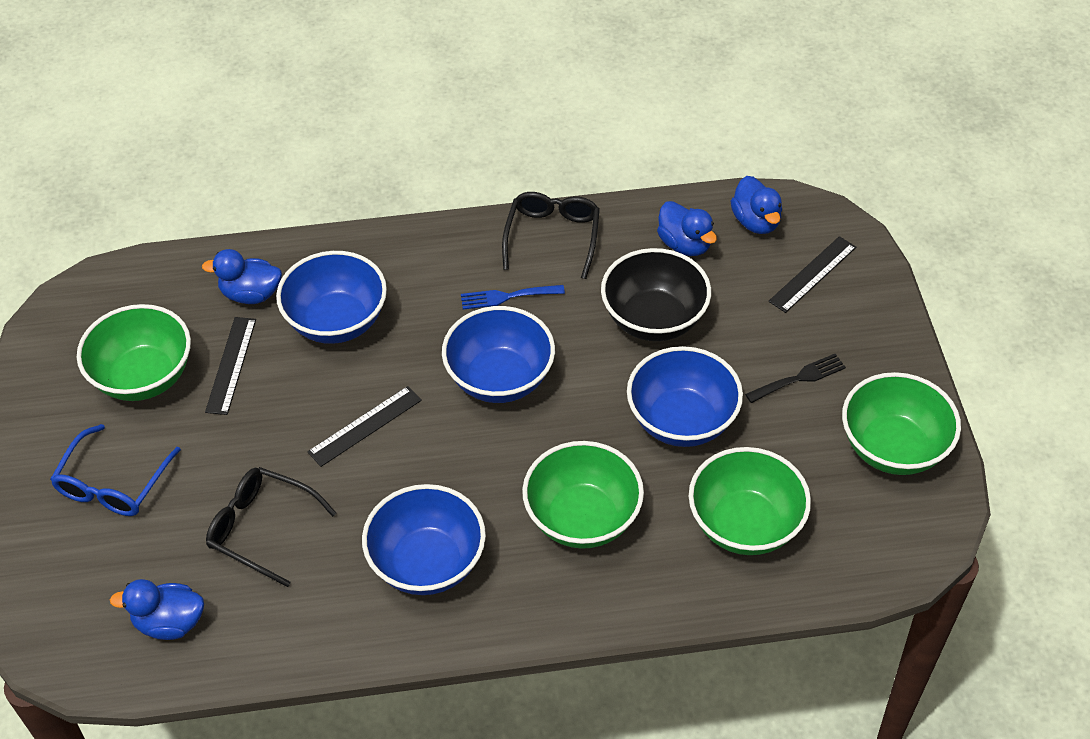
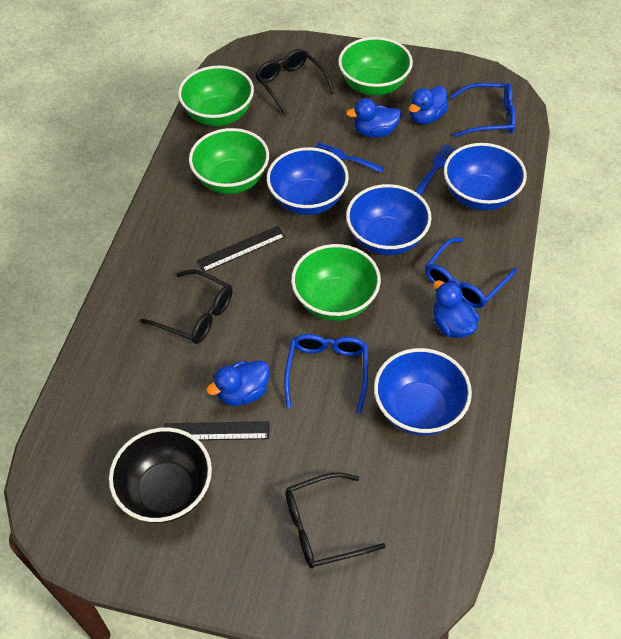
black fork: [745,354,846,403] = 1 -> none = 0
black glasses: [206,467,337,587] [502,192,600,279] = 2 -> [140,269,232,344] [255,49,334,116] [285,473,386,569] = 3
black ruler: [205,317,256,415] [307,386,422,467] [768,236,856,313] = 3 -> [165,421,270,440] [197,226,286,272] = 2
blue fork: [461,285,565,309] = 1 -> [315,142,384,173] [415,144,457,196] = 2
blue glasses: [50,424,181,516] = 1 -> [284,334,368,413] [425,238,517,308] [451,83,516,138] = 3

